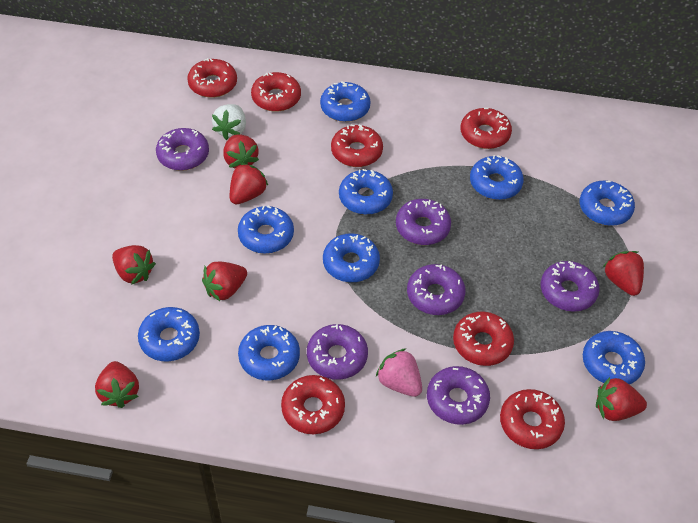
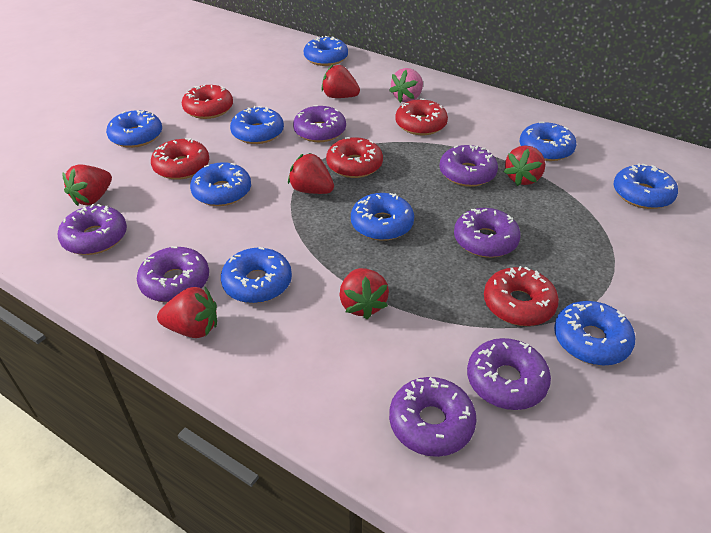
purple donut: [156,128,209,171] [307,324,368,380] [396,199,451,245] [407,264,466,315] [427,366,490,425] [541,261,600,312] = 6 -> [58,204,127,255] [137,246,209,302] [293,105,346,142] [389,377,477,457] [439,145,498,187] [454,208,521,258] [467,338,551,410] = 7
red donut: [187,58,237,98] [251,72,301,112] [281,375,345,434] [331,124,383,167] [453,312,514,366] [460,108,512,149] [500,389,565,449] = 7 -> [151,138,209,180] [182,85,233,119] [326,137,383,178] [395,98,448,135] [484,266,559,326] = 5
red strawberry: [95,361,139,408] [112,245,156,285] [202,262,247,301] [223,134,259,169] [230,163,268,204] [596,377,647,421] [603,251,644,296] = 7 -> [62,164,112,206] [157,287,217,338] [288,153,334,194] [321,65,360,98] [339,268,389,319] [504,145,545,186] = 6
white strawberry: [212,104,246,140] = 1 -> none = 0

